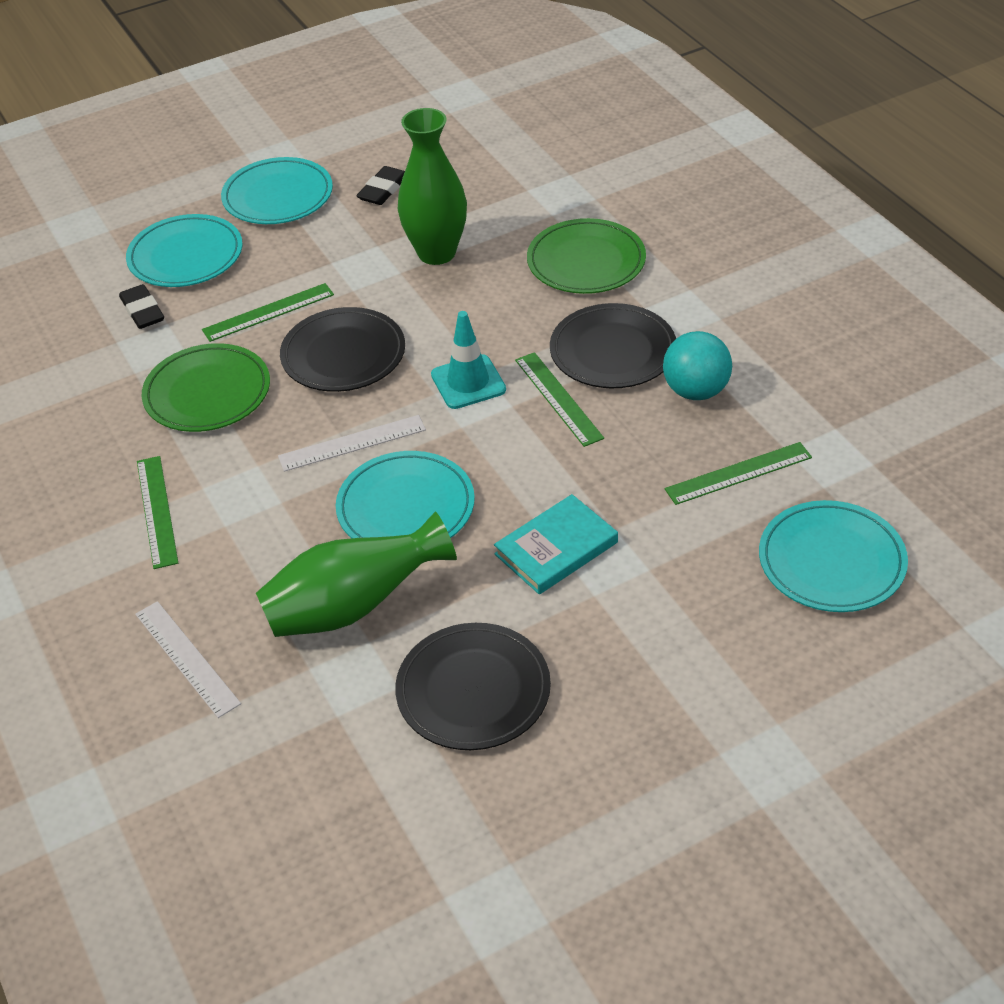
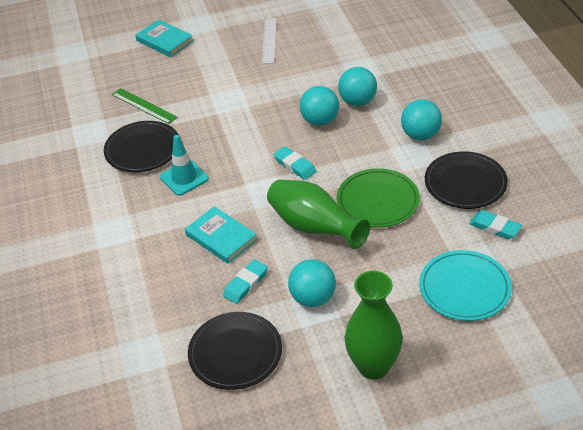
black eraser: [119,284,164,329] [356,166,405,205] = 2 -> none = 0
green plate: [142,343,270,432] [527,218,646,294] = 2 -> [337,168,420,228] = 1
green ruler: [137,456,178,569] [202,283,334,342] [515,352,604,447] [665,442,812,505] = 4 -> [112,88,178,124] = 1
turquoise ball: [663,331,732,400] = 1 -> [288,259,336,307] [300,86,339,126] [338,67,377,106] [401,99,442,140] = 4
turquoise book: [494,494,618,594] = 1 -> [135,19,193,57] [185,206,257,264] = 2
turquoise eraser: none = 0 -> [223,259,268,304] [273,146,316,180] [469,210,522,239] = 3
turquoise plate: [126,214,243,287] [221,157,333,224] [336,451,475,538] [759,500,908,612] = 4 -> [419,250,512,321] = 1
white ruler: [135,601,241,718] [278,415,426,472] = 2 -> [262,18,277,64] = 1

